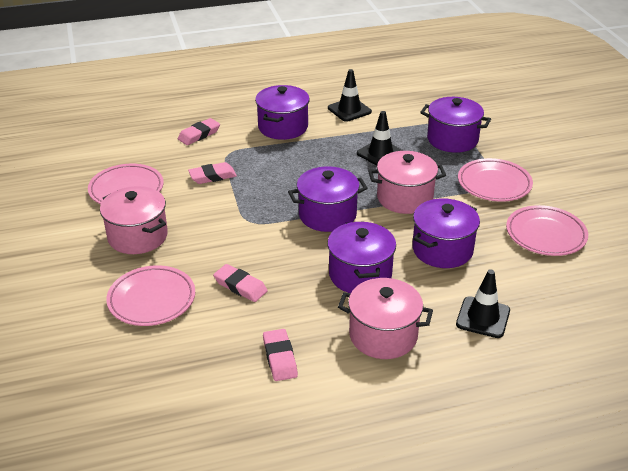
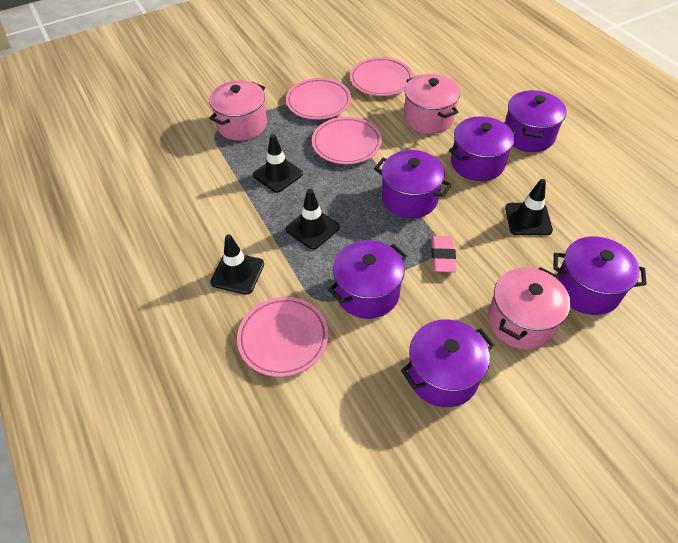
black traffic cone: [328,69,372,122] [357,111,404,166] [456,269,510,338] = 3 -> [210,234,264,295] [253,134,303,193] [286,189,340,250] [505,179,553,235] = 4
pink eraser: [178,118,220,145] [188,162,237,184] [213,264,268,302] [263,329,298,381] = 4 -> [431,236,456,272] = 1
purple pot: [255,85,310,140] [288,167,368,232] [327,221,396,293] [412,198,480,268] [420,97,491,153] = 5 -> [328,240,407,319] [374,150,452,218] [401,319,495,407] [449,116,516,181] [505,90,567,152] [553,236,647,315] = 6

